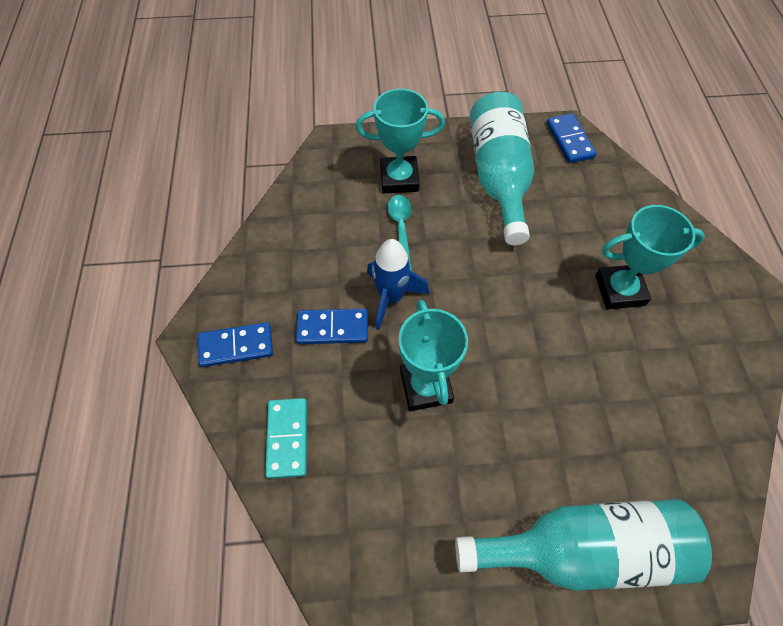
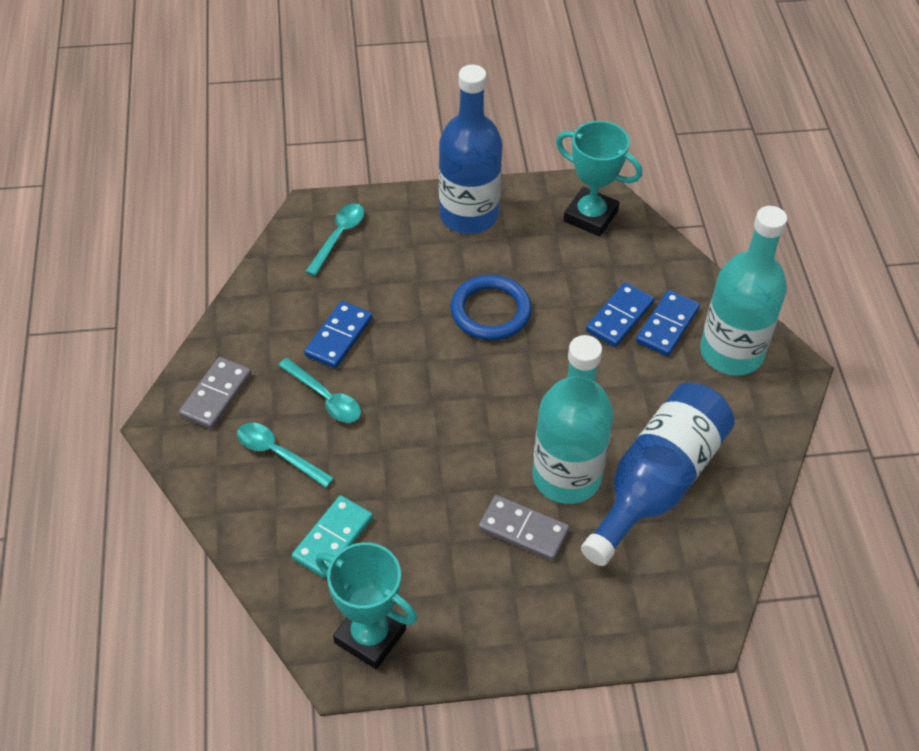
blue bottle: none = 0 -> [439,64,502,234] [581,383,735,566] = 2
blue ring: none = 0 -> [450,275,532,340] = 1
blue rocket: [367,239,429,330] = 1 -> none = 0
grey domino: none = 0 -> [179,357,251,429] [478,495,569,561] = 2
turquoise spoon: [387,195,412,271] = 1 -> [237,423,334,488] [278,358,361,423] [305,203,365,276] = 3
turquoise trophy: [356,89,445,193] [399,300,468,411] [595,205,705,310] = 3 -> [315,542,417,669] [556,121,642,236] = 2

